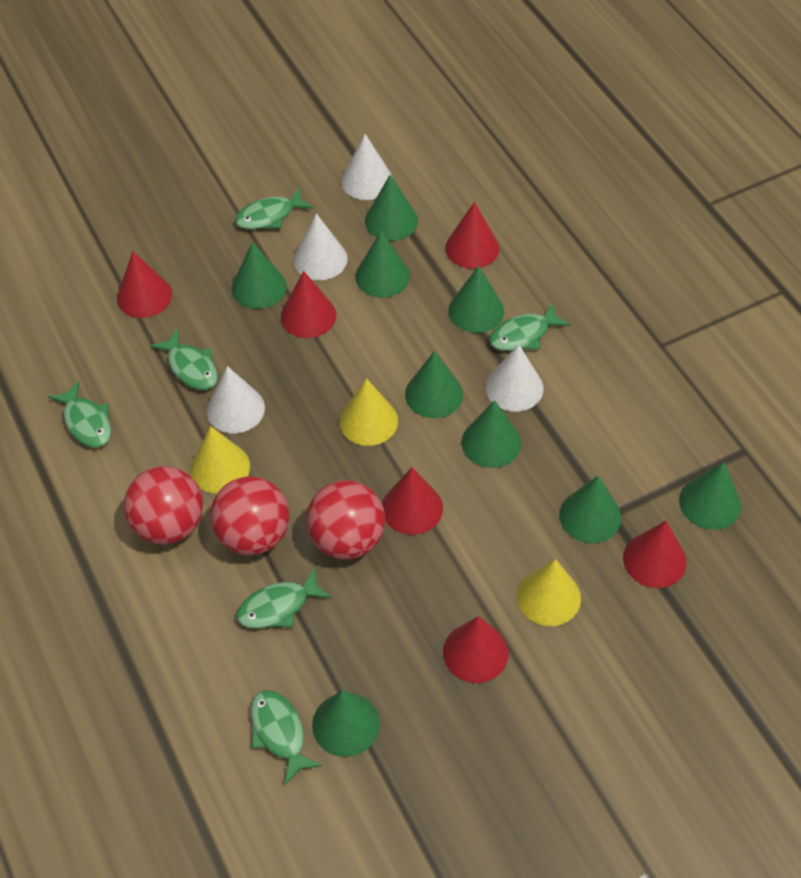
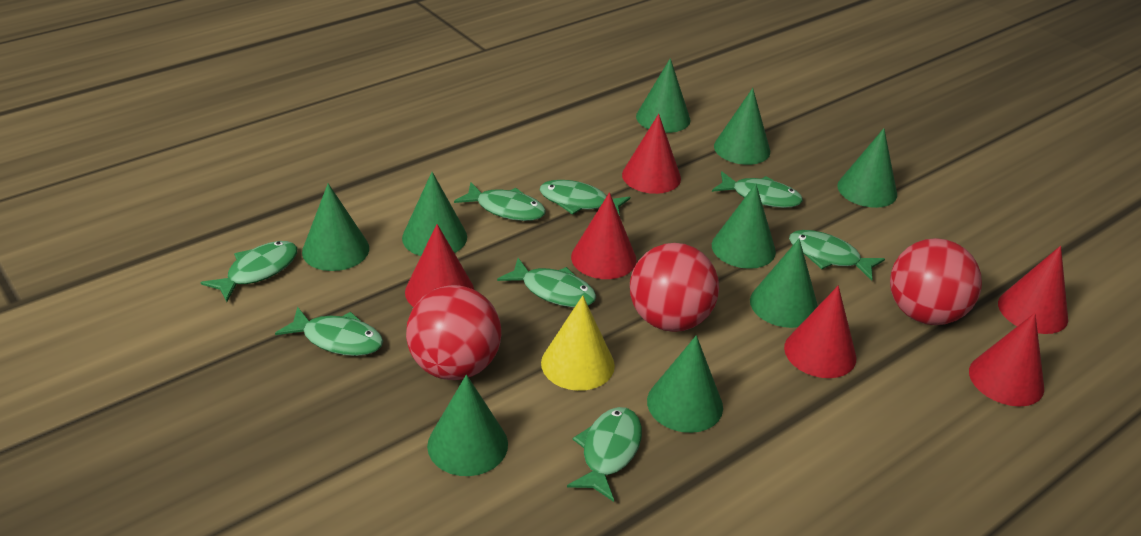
green fish: [48,381,111,448] [151,329,218,390] [235,187,313,229] [236,568,331,628] [251,690,322,785] [489,303,570,351] = 6 -> [200,241,297,302] [275,307,383,356] [454,182,546,221] [497,258,597,307] [540,180,630,216] [567,407,642,502] [712,171,803,208] [789,230,885,281] = 8
white cone: [206,366,265,433] [293,213,348,280] [341,134,393,200] [486,344,544,412] = 4 -> none = 0
yellow cone: [190,426,250,494] [339,378,398,446] [517,559,581,626] = 3 -> [541,296,615,391] = 1

